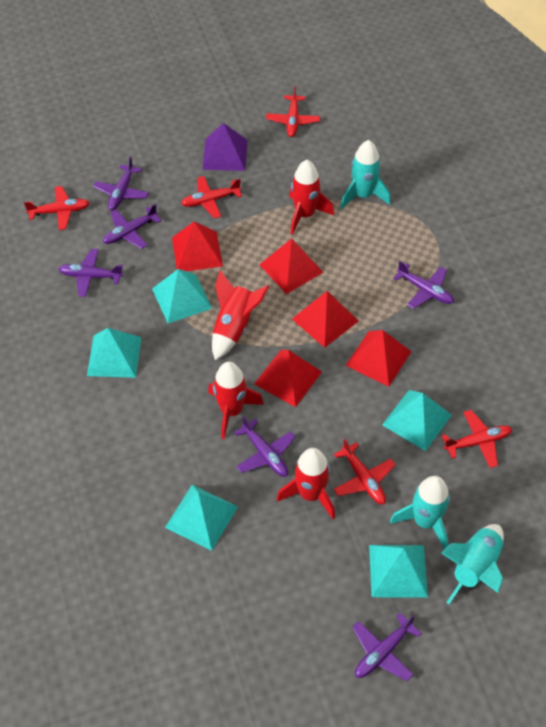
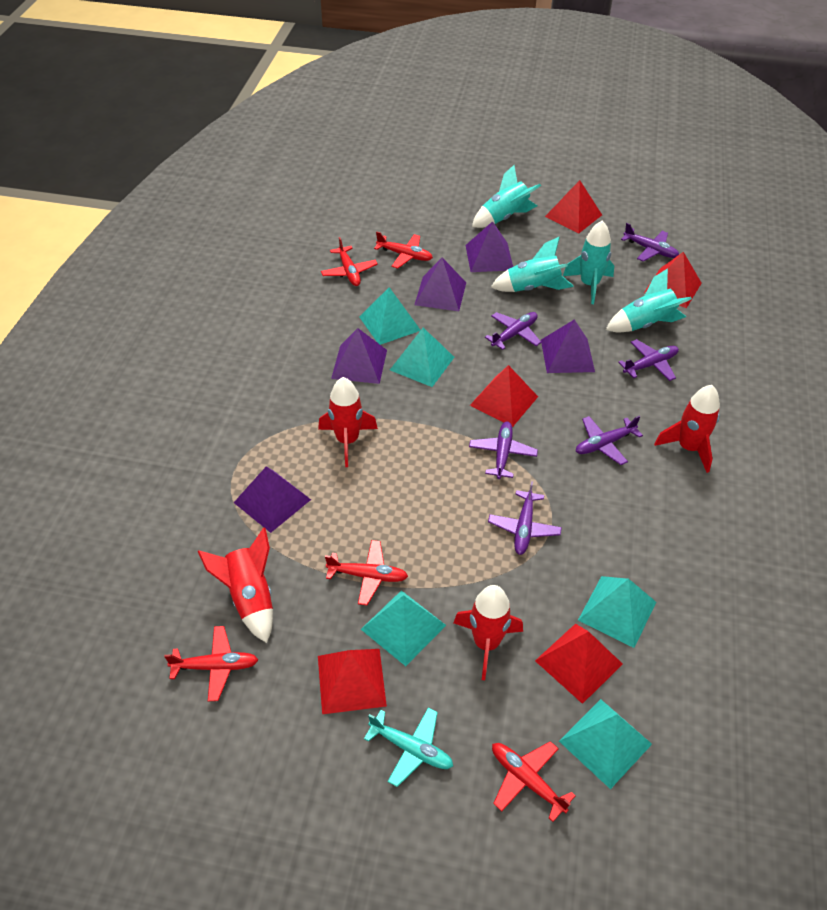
purple pyramid: [202,123,248,171] = 1 -> [234,466,311,533] [331,328,387,384] [415,258,466,311] [466,221,513,272] [541,319,595,373] = 5
turquoise plane: none = 0 -> [364,708,453,787] = 1
turquoise rocket: [340,140,391,209] [390,476,450,549] [441,524,504,605] = 3 -> [472,165,541,228] [491,237,574,292] [563,221,614,304] [606,268,692,332] = 4

